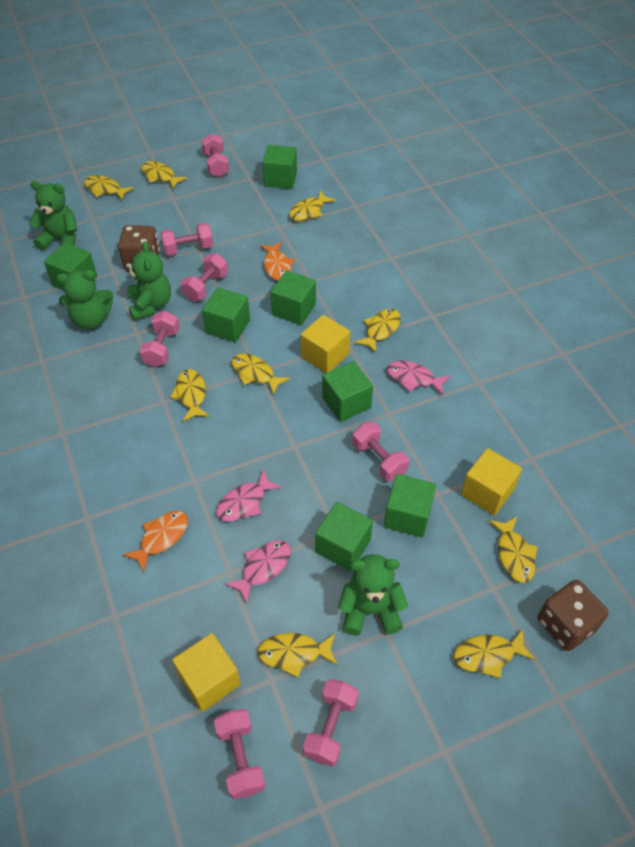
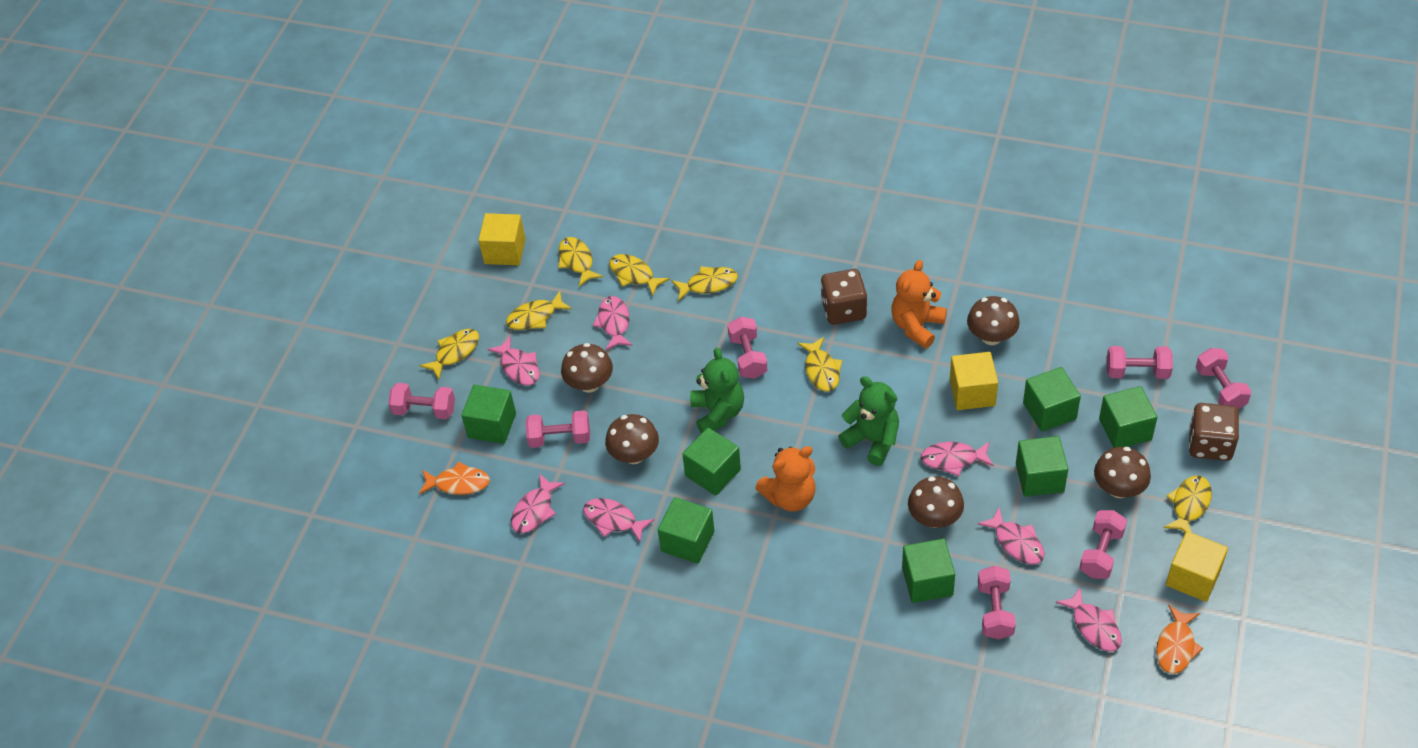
brown mushroom: none = 0 -> [561,343,613,393] [605,414,659,464] [908,476,964,528] [967,296,1020,345] [1094,447,1151,498] = 5
green teddy bear: [29,181,77,250] [56,270,114,329] [126,241,171,321] [338,554,408,635] = 4 -> [690,348,744,434] [838,376,899,466] = 2
orange teddy bear: none = 0 -> [755,446,816,512] [891,260,947,349] = 2
pink fish: [216,470,282,522] [225,540,291,603] [387,361,450,395] = 3 -> [487,336,540,386] [511,473,565,533] [583,498,654,542] [593,296,633,350] [921,441,994,476] [977,507,1044,564] [1056,587,1122,651] = 7
yellow fish: [84,175,134,200] [141,161,187,189] [170,369,210,422] [232,353,290,395] [257,633,337,677] [289,190,336,221] [355,309,401,353] [454,629,535,678] [489,517,538,583] = 9 -> [420,329,479,379] [506,291,572,330] [558,237,603,287] [609,254,670,296] [671,266,738,301] [797,337,843,391] [1164,476,1212,533] = 7

